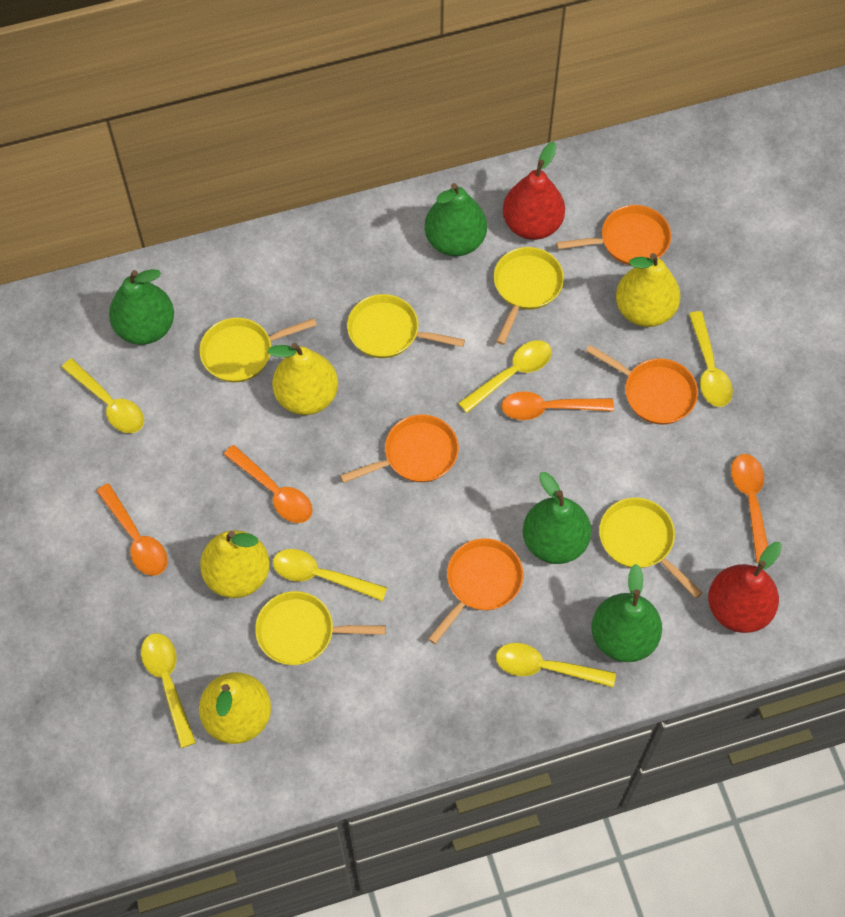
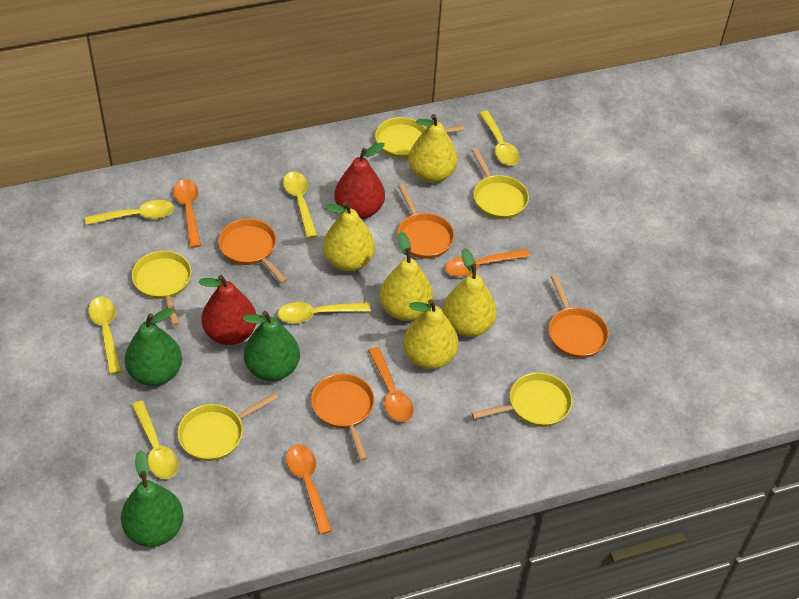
green pear: [109,269,174,345] [425,183,487,256] [523,472,591,564] [592,564,662,662] = 4 -> [121,450,184,547] [125,308,182,386] [242,311,300,381] = 3
yellow pear: [199,672,271,744] [200,530,270,598] [267,343,338,415] [616,253,681,327] = 4 -> [323,201,375,271] [379,232,433,321] [403,299,459,369] [408,114,458,183] [443,248,497,337] = 5

